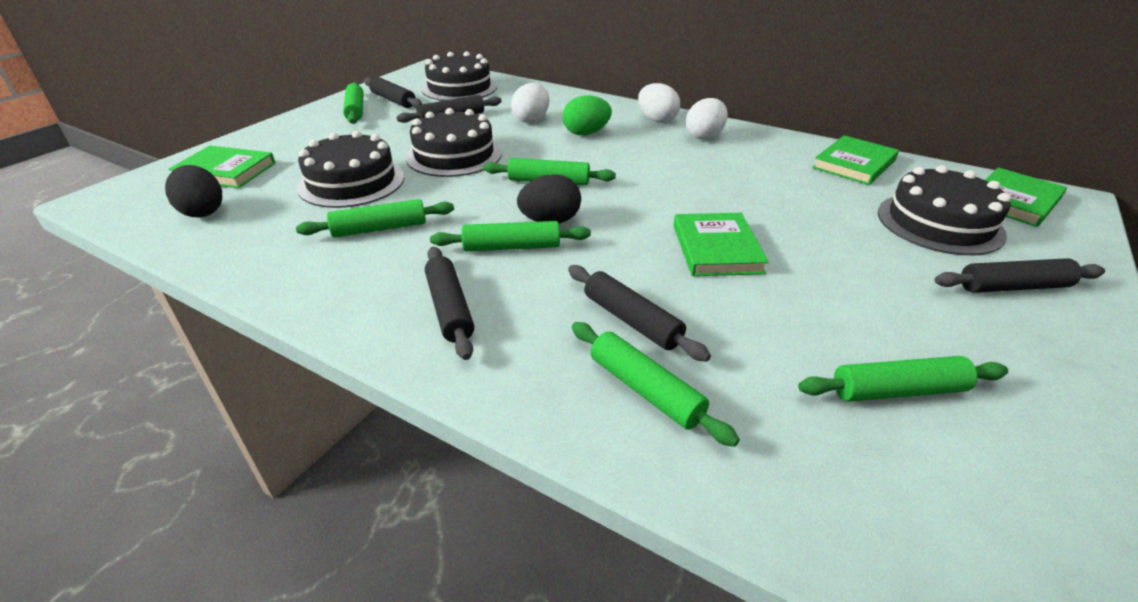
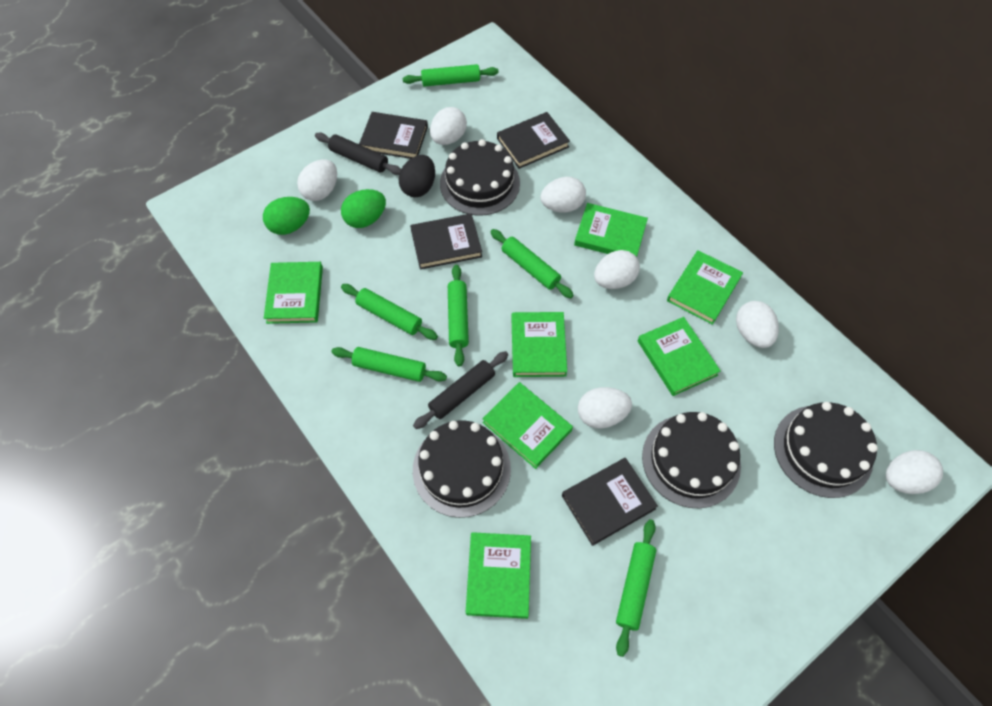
black book: none = 0 -> [359,112,428,159] [410,214,482,269] [497,112,570,169] [562,458,658,546] = 4
black egg: [165,165,222,217] [517,174,581,223] = 2 -> [399,155,435,197] = 1
black rolling pin: [364,77,422,108] [396,95,502,123] [425,247,474,360] [568,265,711,362] [935,258,1105,293] = 5 -> [315,132,401,175] [413,351,508,429] = 2
green book: [168,146,275,188] [673,213,769,276] [812,135,899,185] [985,167,1067,227] = 4 -> [264,262,323,324] [466,532,531,619] [482,382,573,469] [511,312,567,377] [574,203,648,257] [638,317,721,396] [667,250,743,325] = 7
green egg: [562,95,612,135] = 1 -> [263,197,310,235] [341,189,386,228] = 2
white egg: [511,83,549,123] [638,83,680,123] [686,98,728,140] = 3 -> [297,159,337,201] [430,107,467,145] [540,177,586,213] [578,387,632,428] [594,250,640,289] [736,301,779,348] [886,450,943,494] = 7

